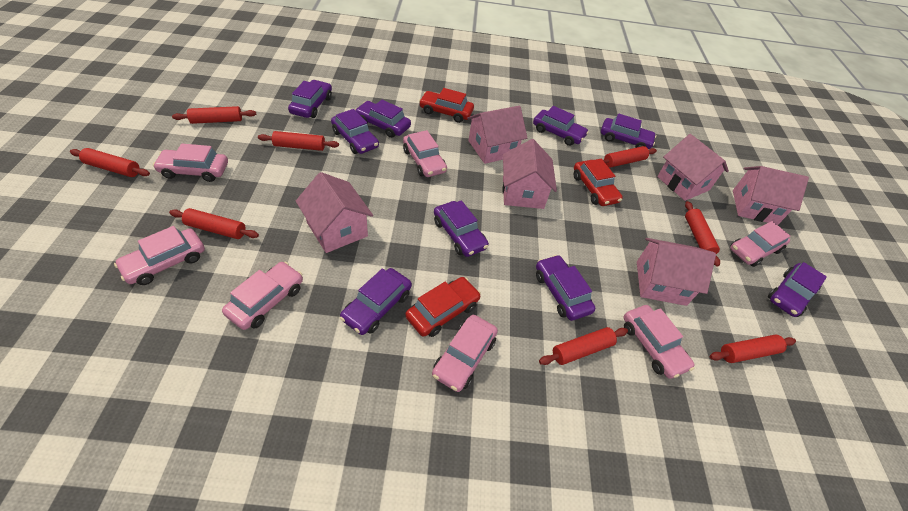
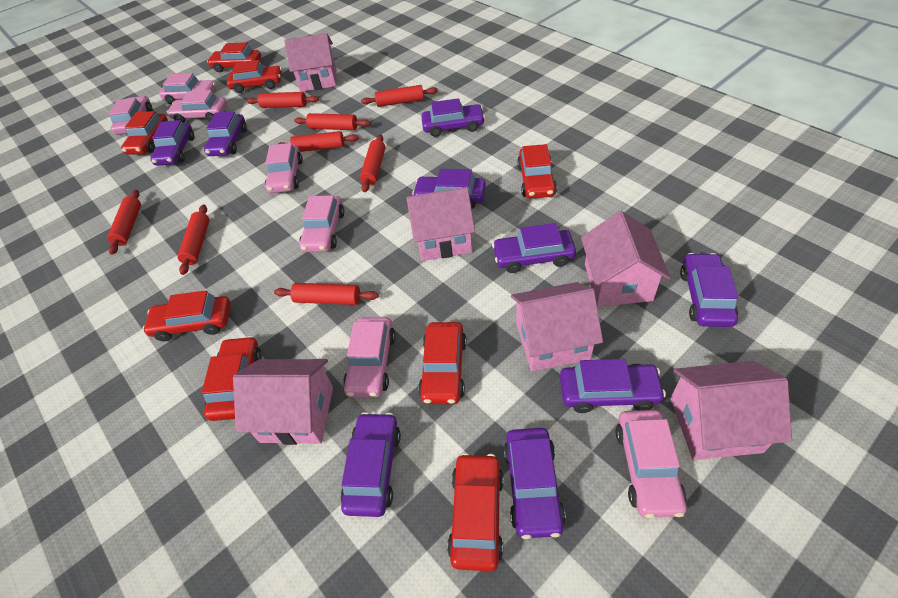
red car: [405,277,481,337] [419,88,474,123] [574,159,623,206] = 3 -> [121,111,168,155] [142,290,231,341] [202,336,262,421] [207,42,261,72] [227,60,282,93] [418,322,467,404] [447,453,504,571] [517,144,557,199] = 8

